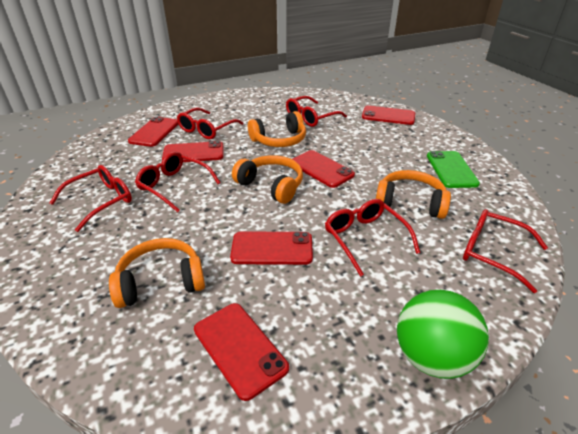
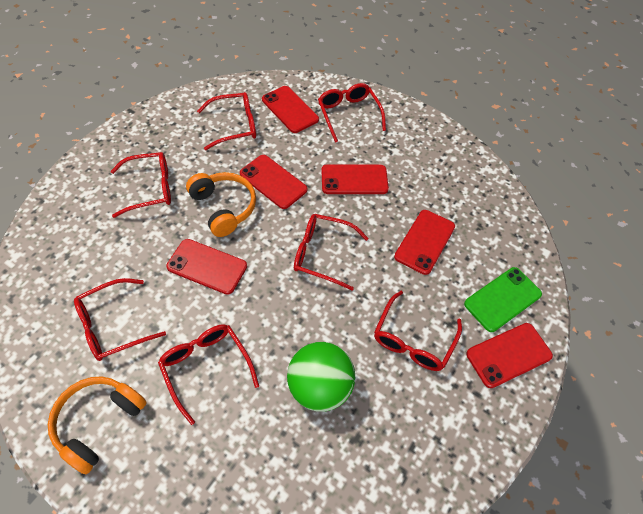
orange headphones: [109,238,205,308] [232,155,303,204] [248,111,306,147] [376,170,451,219] = 4 -> [48,376,147,474] [186,172,256,237] = 2
red glasses: [50,165,132,232] [135,152,221,212] [177,108,244,140] [286,96,347,127] [325,199,420,277] [463,209,548,293] = 6 -> [74,278,166,361] [111,152,171,218] [158,324,259,425] [197,92,256,150] [294,214,369,290] [318,83,386,143] [374,291,462,371] = 7

